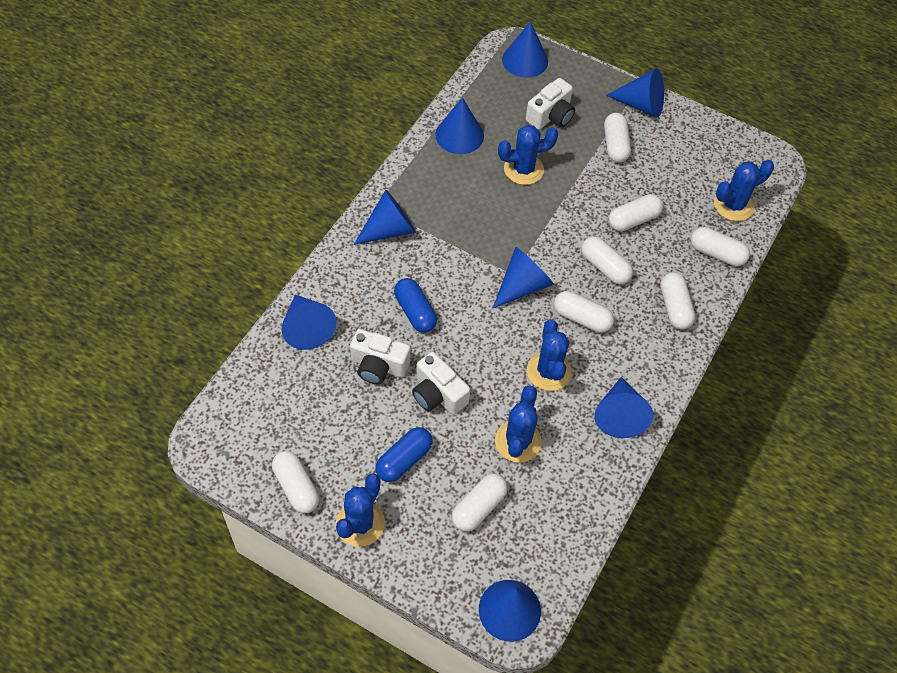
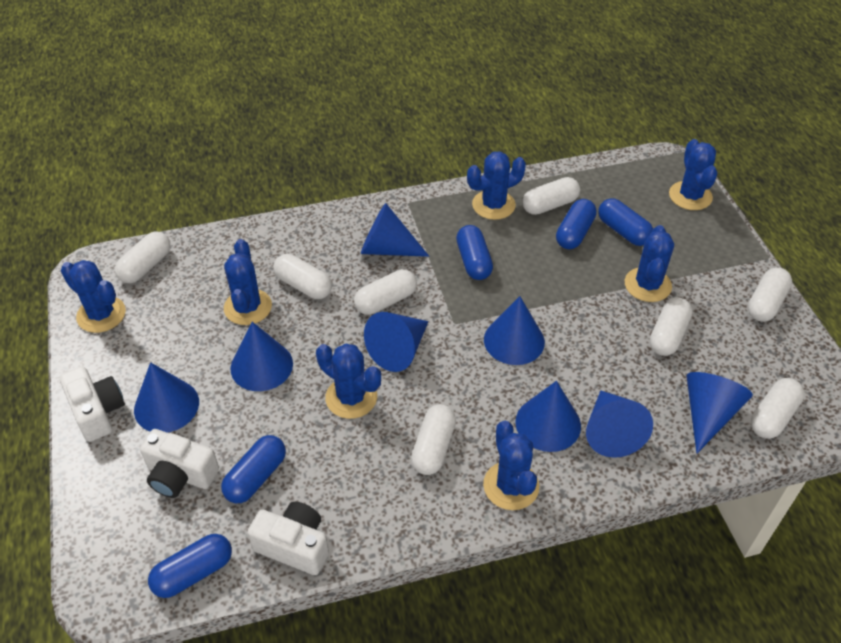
blue cactus: [336,474,385,547] [495,385,542,463] [498,125,558,185] [527,320,572,391] [714,160,774,221] = 5 -> [61,260,126,333] [224,239,272,325] [316,343,381,419] [467,151,526,220] [483,421,539,510] [625,225,674,302] [669,139,717,210] = 7
blue capsule: [376,427,433,482] [394,278,437,333] = 2 -> [148,534,232,598] [221,435,286,503] [456,225,493,280] [556,199,597,249] [598,198,653,246] = 5

